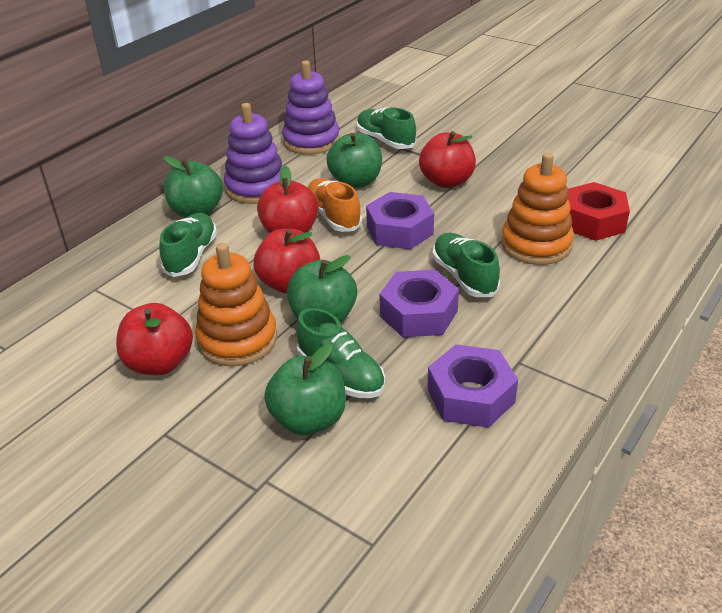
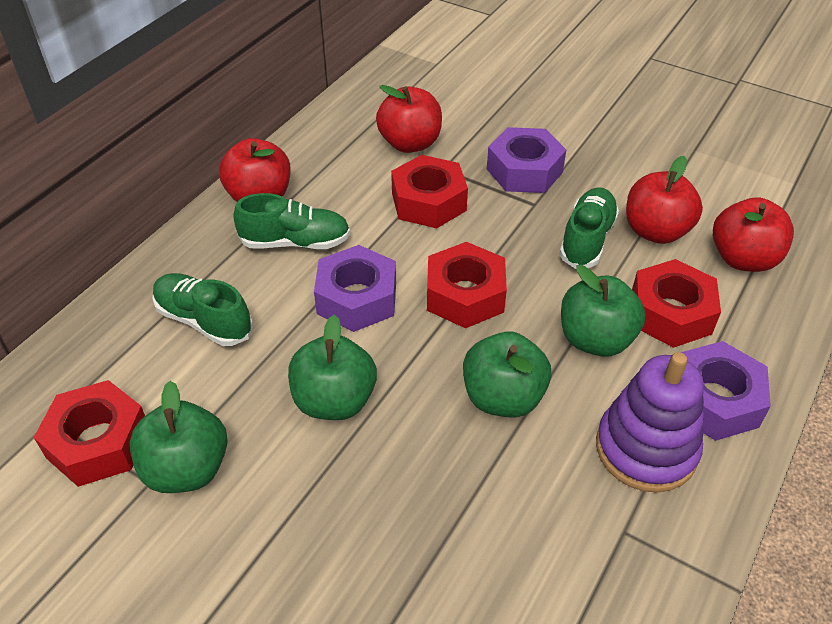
green shoe: [159,213,217,277] [296,308,385,398] [356,107,417,149] [432,233,500,297] = 4 -> [152,273,253,346] [233,193,350,249] [559,187,619,269] = 3
orange shoe: [308,178,362,232] = 1 -> none = 0
orange stacking toy: [195,243,277,367] [501,153,574,265] = 2 -> none = 0
purple stacking toy: [224,103,283,204] [282,61,340,155] = 2 -> [596,352,704,493] = 1
red nut: [568,182,630,241] = 1 -> [34,380,145,487] [391,155,468,228] [427,242,507,328] [632,259,721,348] = 4

